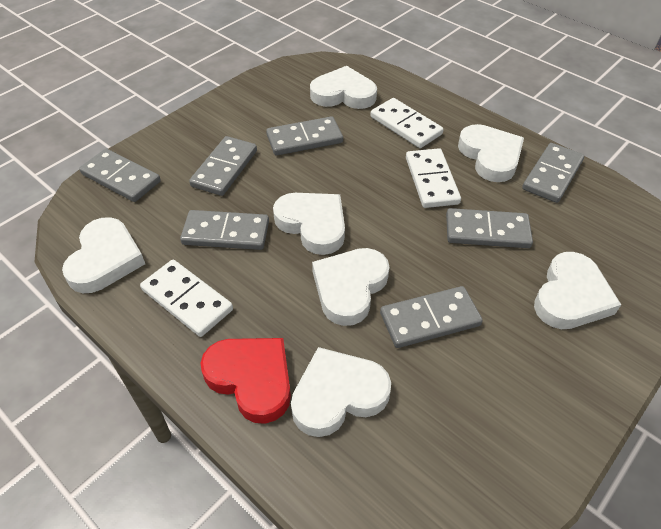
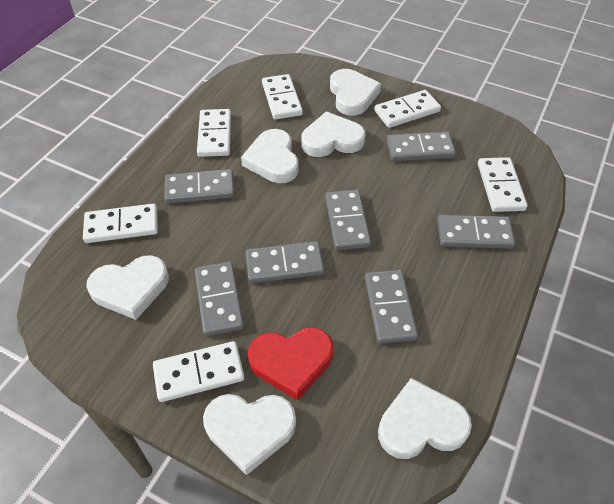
white domino: [140,260,233,337] [370,98,443,148] [406,148,461,208] = 3 -> [83,204,158,243] [153,341,245,402] [197,109,231,157] [262,74,303,120] [374,90,441,128] [478,157,528,212] = 6
white heart: [62,217,145,293] [273,193,345,255] [291,347,391,437] [310,66,377,109] [312,248,390,326] [458,124,524,182] [534,252,621,329] = 7 -> [86,255,169,320] [203,394,296,475] [241,129,298,183] [301,111,365,157] [330,69,381,116] [378,378,472,459] = 6

